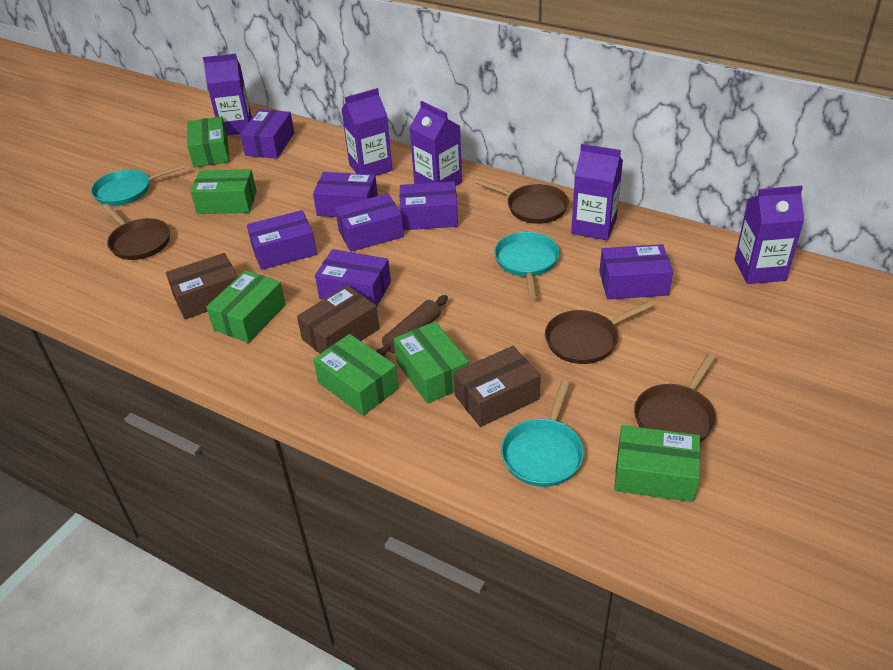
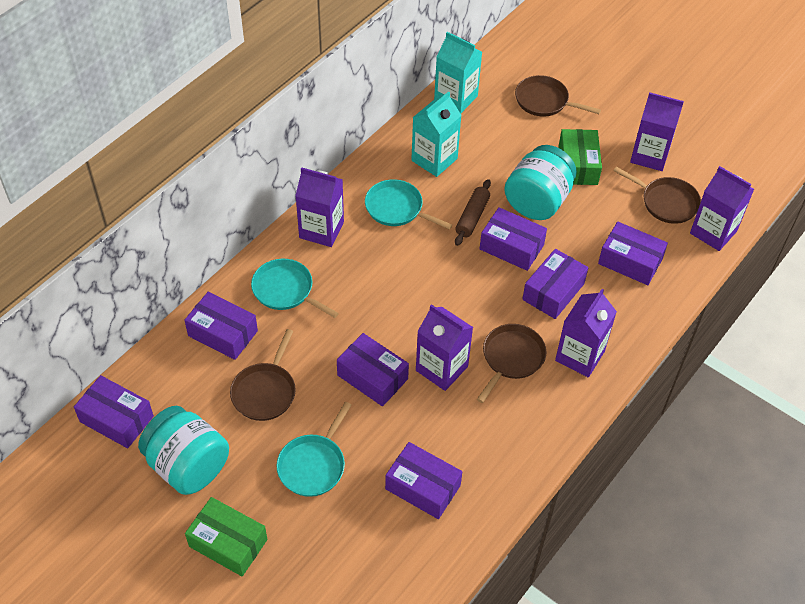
brown box: [166,253,238,319] [297,285,379,354] [454,346,541,427] = 3 -> none = 0
green box: [187,116,229,168] [190,169,257,214] [206,270,286,343] [313,334,399,416] [394,321,469,404] [614,425,701,502] = 6 -> [185,497,268,576] [558,129,602,185] = 2
turquoise carton: none = 0 -> [411,91,462,177] [434,32,482,113] = 2
turquoise jar: none = 0 -> [138,406,229,495] [504,145,577,220] = 2

